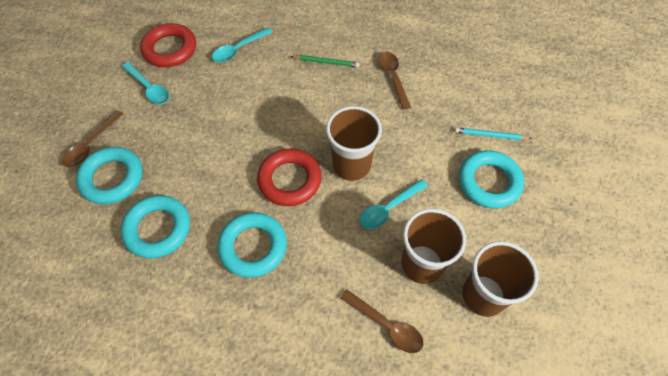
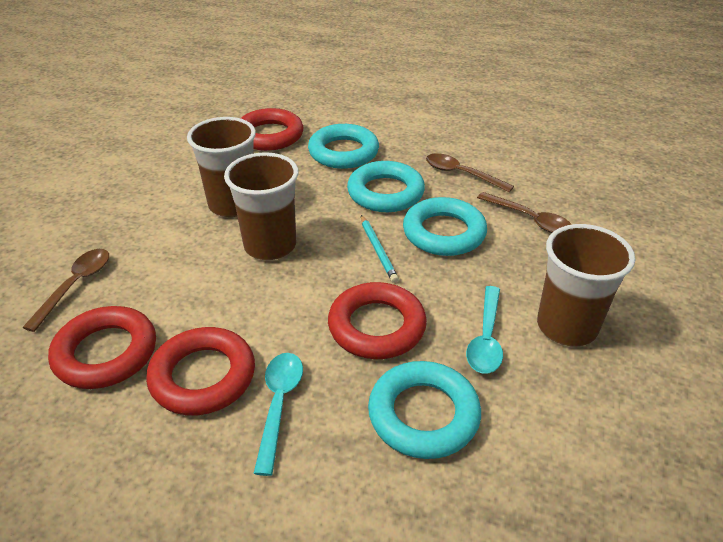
green pencil: [291,55,360,67] = 1 -> none = 0
red ring: [140,23,196,67] [257,148,322,206] = 2 -> [48,306,156,389] [146,327,255,415] [241,108,303,151] [328,282,427,359] = 4
turquoise spoon: [122,62,169,104] [212,27,273,63] [360,179,428,229] = 3 -> [253,353,303,476] [466,286,503,374] = 2

